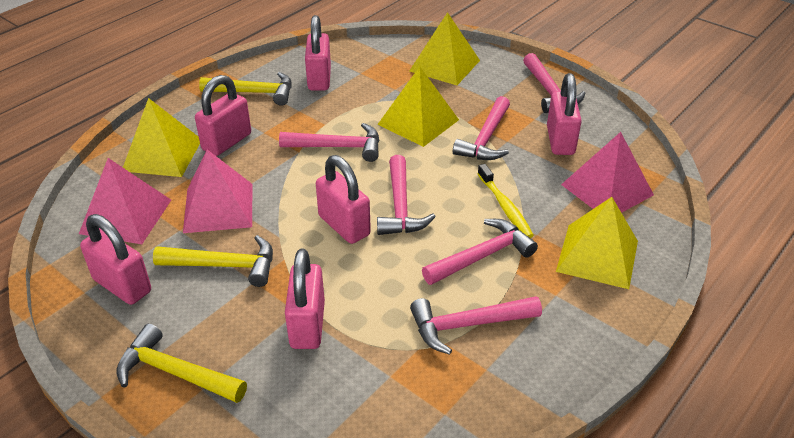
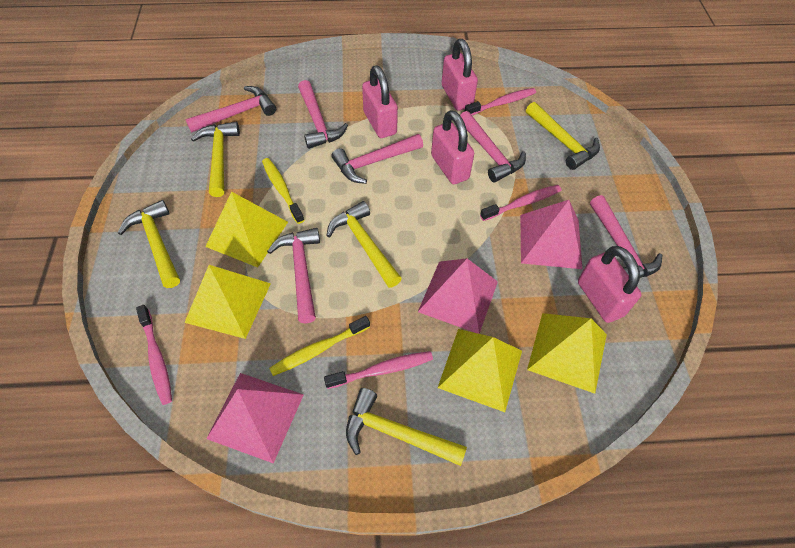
pink padlock: [80,214,151,305] [195,75,251,156] [285,249,325,349] [305,15,331,91] [316,155,371,244] [547,73,582,155] = 6 -> [362,65,398,138] [431,110,474,184] [441,39,478,111] [578,246,642,323] = 4
pink toothbrush: none = 0 -> [136,305,172,405] [324,351,433,389] [464,88,536,115] [480,185,561,221] = 4
yellow hammer: [116,324,247,403] [153,235,273,287] [199,72,292,106] = 3 -> [118,200,180,288] [191,122,240,197] [326,201,402,288] [346,388,467,466] [526,102,600,170] = 5
yellow toothbrush: [477,164,534,238] = 1 -> [262,158,304,224] [269,316,370,376] = 2

